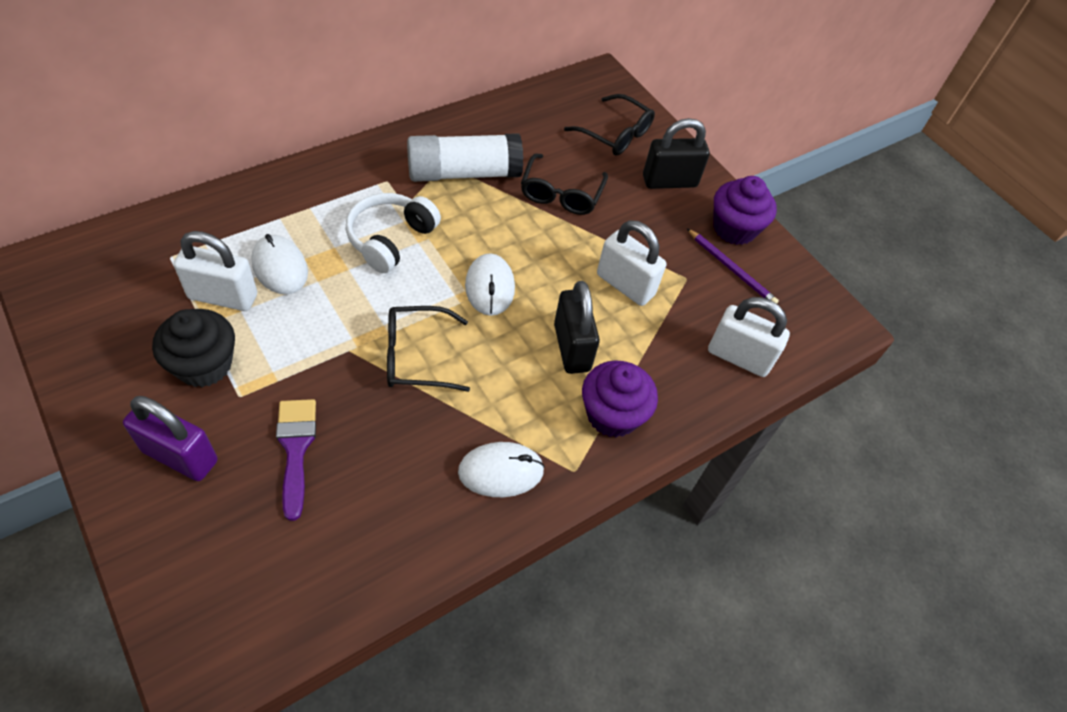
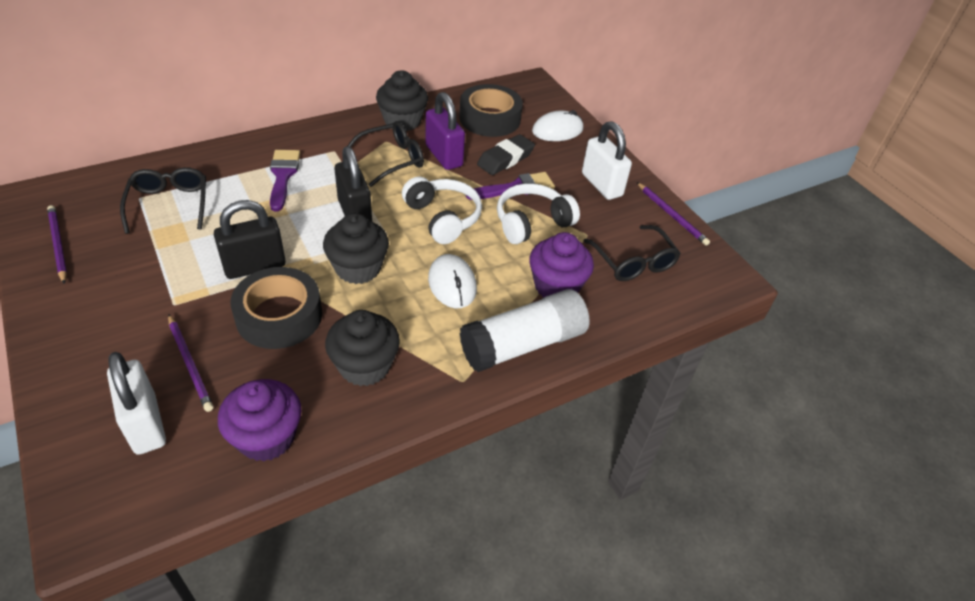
black cupcake: [152,309,235,387] = 1 -> [323,213,389,284] [325,310,400,386] [376,70,428,131] = 3
black eraser: none = 0 -> [477,134,535,175] = 1
black tape: none = 0 -> [230,267,322,349] [459,84,523,137] = 2
purple brush: [276,399,316,521] = 1 -> [270,150,300,211] [466,172,555,200] = 2
purple pencil: [687,228,779,304] = 1 -> [47,205,67,284] [168,314,214,412] [637,182,710,246] = 3
white headphones: [346,193,441,273] = 1 -> [402,176,482,244] [497,183,580,244] = 2
white mouse: [251,234,308,294] [458,442,545,497] [465,253,515,316] = 3 -> [428,254,477,308] [532,110,583,141] = 2
white padlock: [174,231,257,311] [597,220,666,306] [708,297,790,377] = 3 -> [107,352,166,455] [582,121,632,200] = 2

